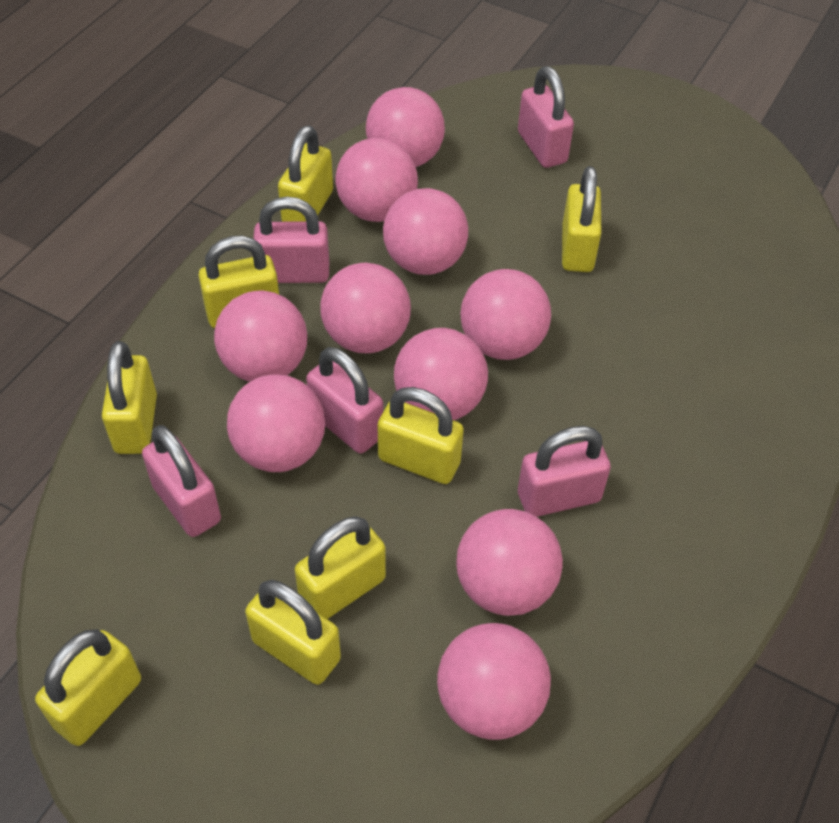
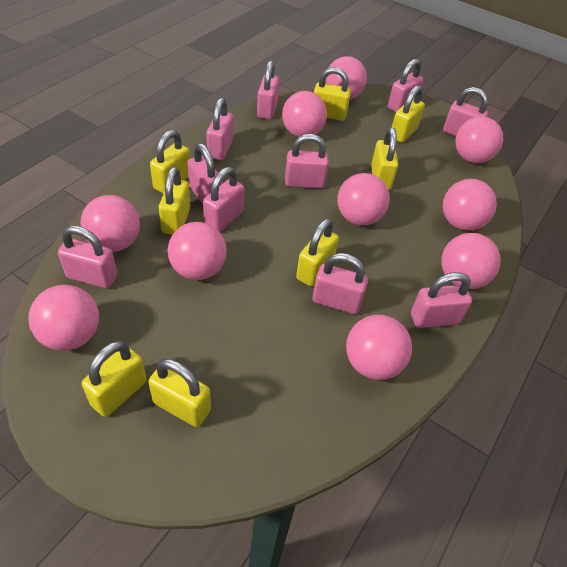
pink padlock: [142,425,221,537] [253,196,329,283] [306,347,383,454] [518,66,574,168] [518,426,611,517] = 5 -> [58,225,118,289] [187,143,223,204] [203,167,244,232] [206,98,233,160] [257,60,280,119] [285,134,329,188] [312,253,368,314] [388,59,424,112] [411,272,472,328] [443,87,488,136] = 10

